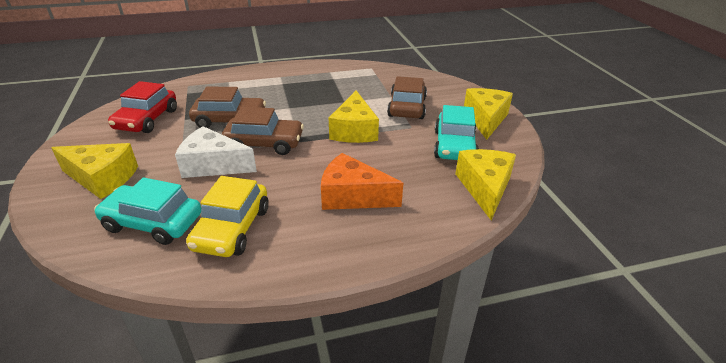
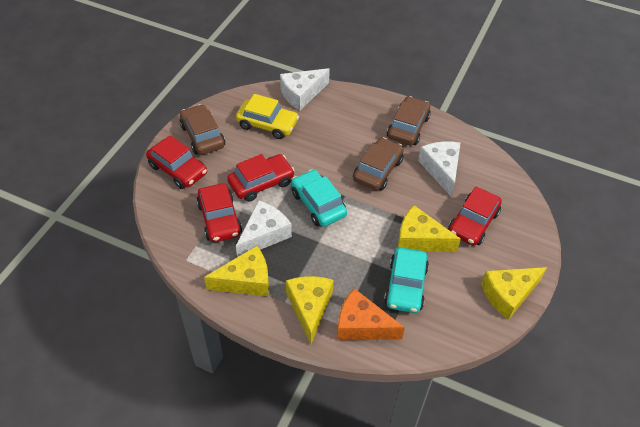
red car: [108,81,177,133] = 1 -> [146,135,207,189] [196,183,242,242] [227,154,295,202] [448,186,502,246] = 4
white cheese: [175,126,257,178] = 1 -> [236,200,292,257] [280,68,330,111] [418,142,460,196] = 3

